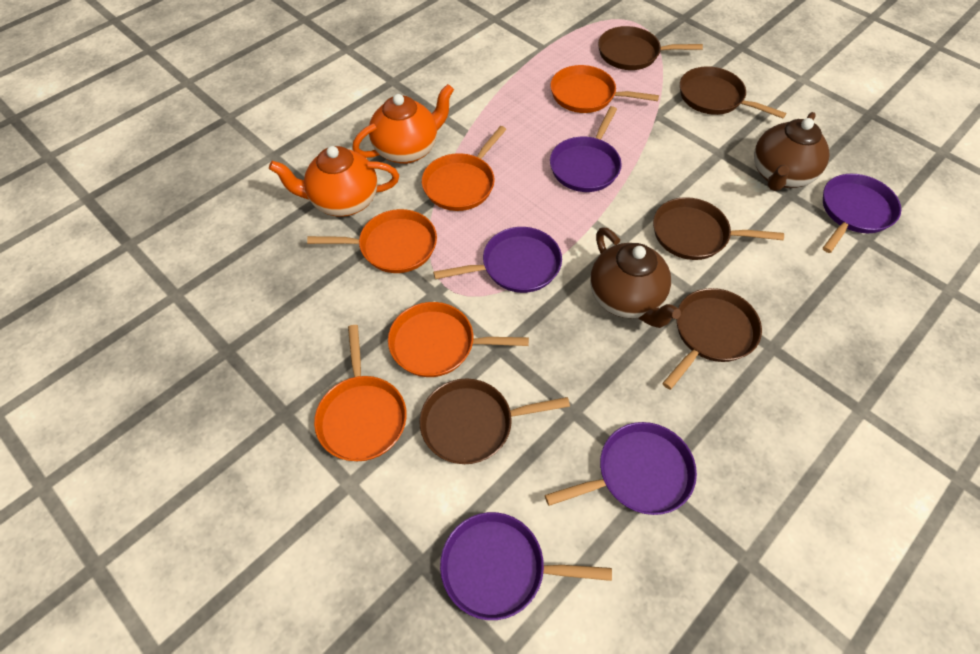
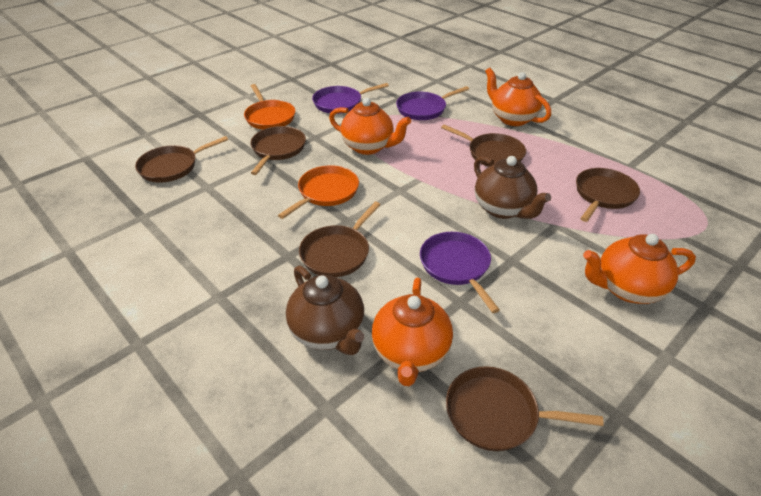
brown pan: [420,379,570,464] [598,26,703,70] [653,197,784,260] [662,288,762,390] [680,66,786,119] = 5 -> [135,136,228,182] [250,126,306,175] [299,202,381,277] [441,124,526,167] [446,366,604,451] [576,168,640,222] = 6
orange pan: [307,209,437,273] [314,325,407,461] [388,302,529,377] [422,126,507,211] [551,65,659,113] = 5 -> [244,84,295,130] [278,165,359,219] = 2
orange teapot: [269,146,399,216] [352,84,454,164] = 2 -> [329,98,411,155] [372,278,453,386] [485,68,551,126] [583,234,696,304] = 4
purple pan: [433,227,562,293] [440,512,612,620] [545,422,697,515] [550,106,622,192] [823,174,901,253] = 5 -> [312,83,389,114] [396,86,469,120] [420,232,500,313] = 3

